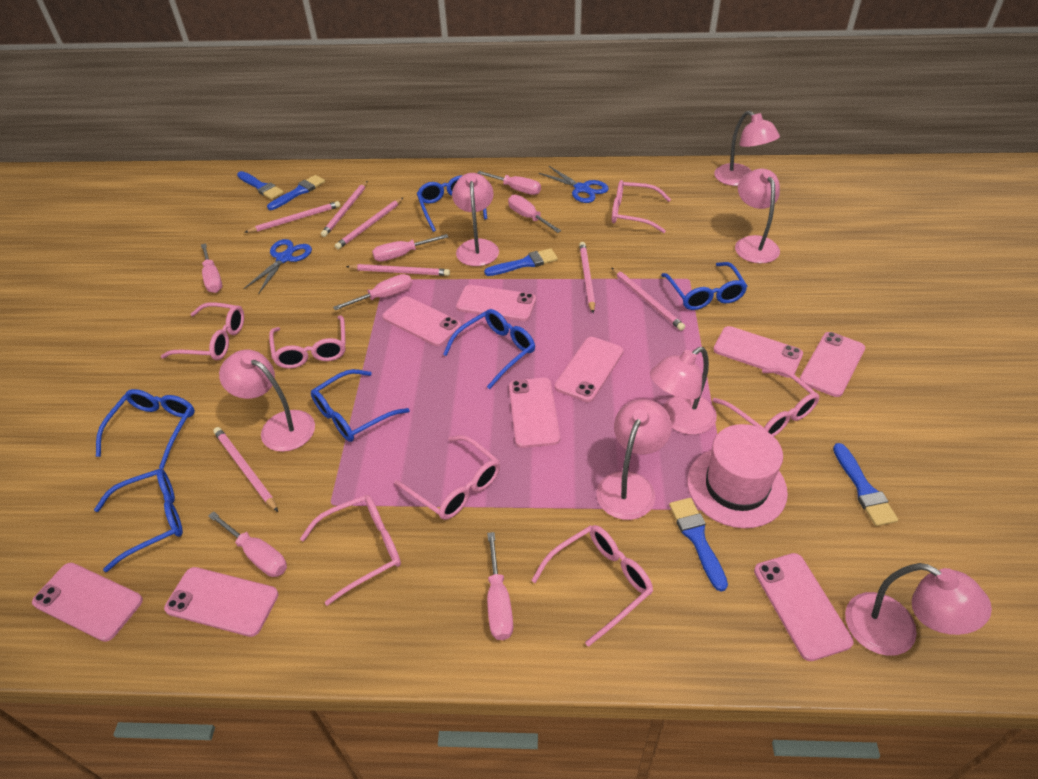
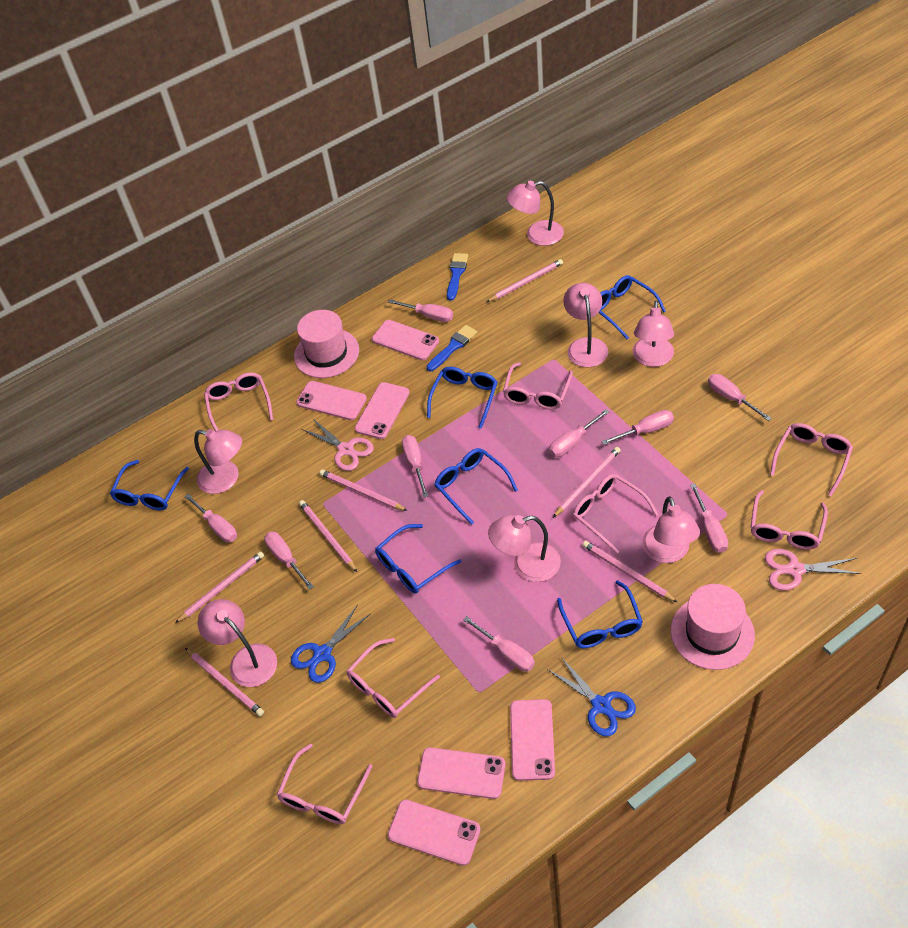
blue brush: [237,171,284,200] [267,175,325,210] [484,248,558,276] [669,498,728,591] [833,443,898,526] = 5 -> [426,325,477,371] [447,253,468,301] = 2
pink hat: [687,424,788,528] = 1 -> [294,310,359,378] [670,584,755,670] = 2
pink phone: [32,563,143,642] [164,567,278,637] [382,296,461,346] [456,285,536,321] [509,378,560,448] [555,337,623,402] [713,326,803,378] [754,553,853,661] [800,332,865,397] = 9 -> [296,381,367,420] [355,382,410,439] [372,320,439,360] [388,800,481,866] [417,747,506,799] [510,699,555,781] = 6
pink scissors: none = 0 -> [301,418,374,471] [765,549,862,590] = 2
pink screwdriver: [201,243,222,293] [208,511,287,577] [333,274,412,310] [372,234,448,262] [477,171,541,195] [487,532,513,640] [508,195,561,233] = 7 -> [184,494,237,542] [264,532,314,590] [388,299,453,322] [402,435,428,498] [463,616,535,672] [549,409,609,457] [601,410,674,445] [690,484,728,553] [708,374,772,421] = 9

